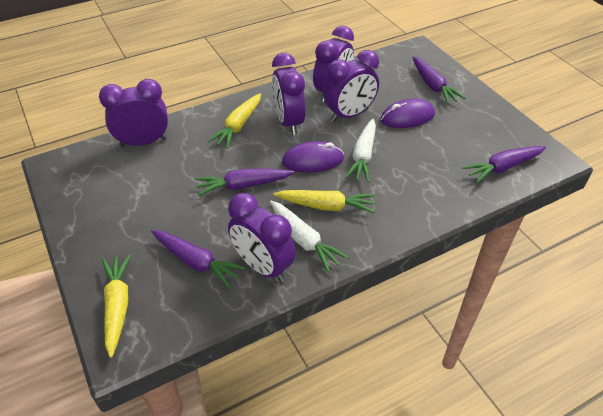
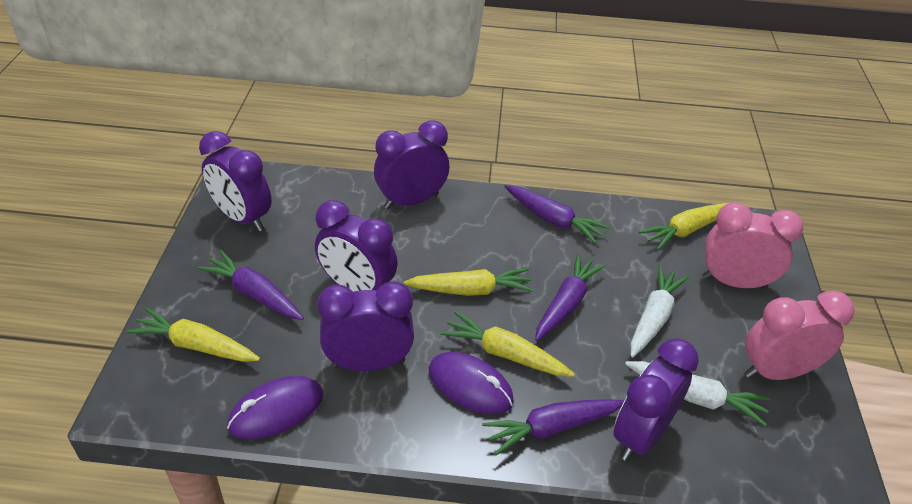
pink clock: none = 0 -> [703,202,803,289] [745,290,855,380] = 2
yellow carrot: [102,254,131,358] [208,93,261,148] [273,190,375,213] = 3 -> [126,308,260,362] [403,268,534,296] [441,311,575,377] [639,203,729,250] = 4

